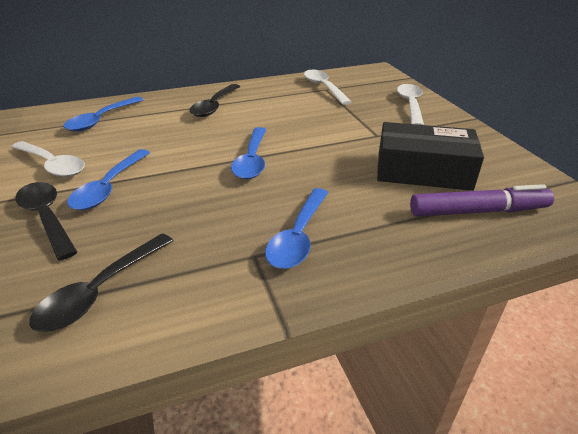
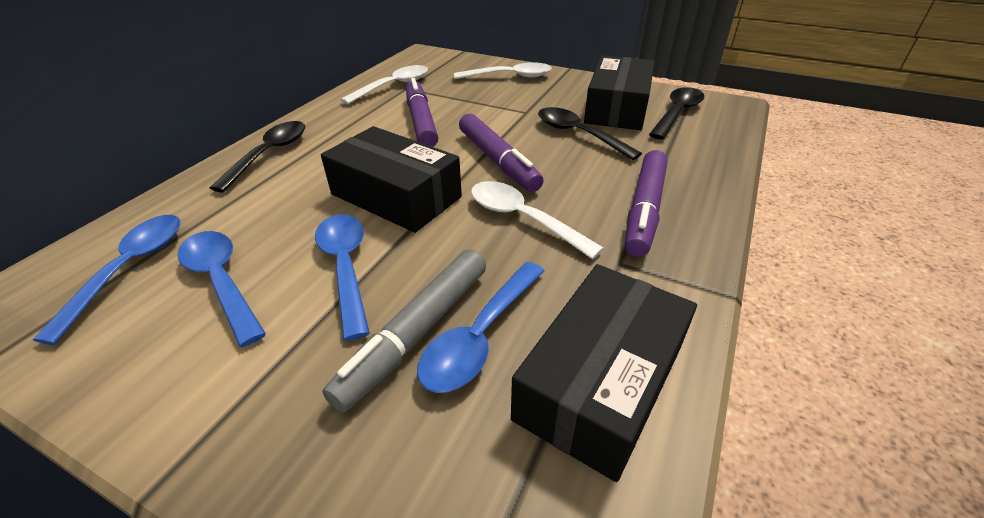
black box: [377,122,484,191] = 1 -> [321,126,462,233] [511,264,697,482] [584,55,655,130] = 3
grey marker: none = 0 -> [322,249,486,412] = 1
purple marker: [410,184,554,216] = 1 -> [406,78,439,147] [459,114,544,192] [625,150,667,257] = 3

